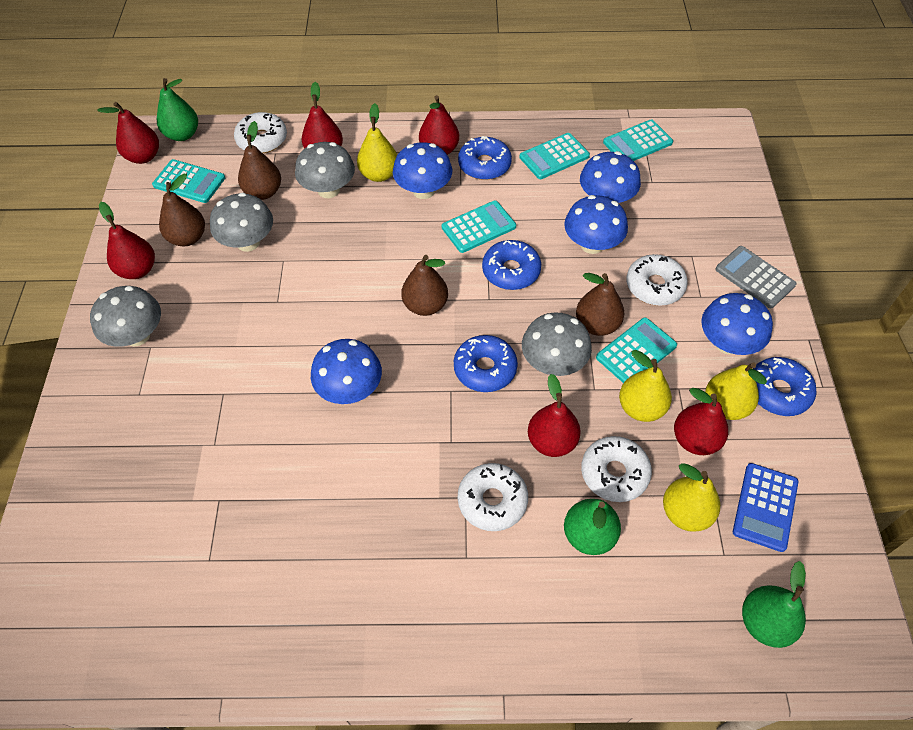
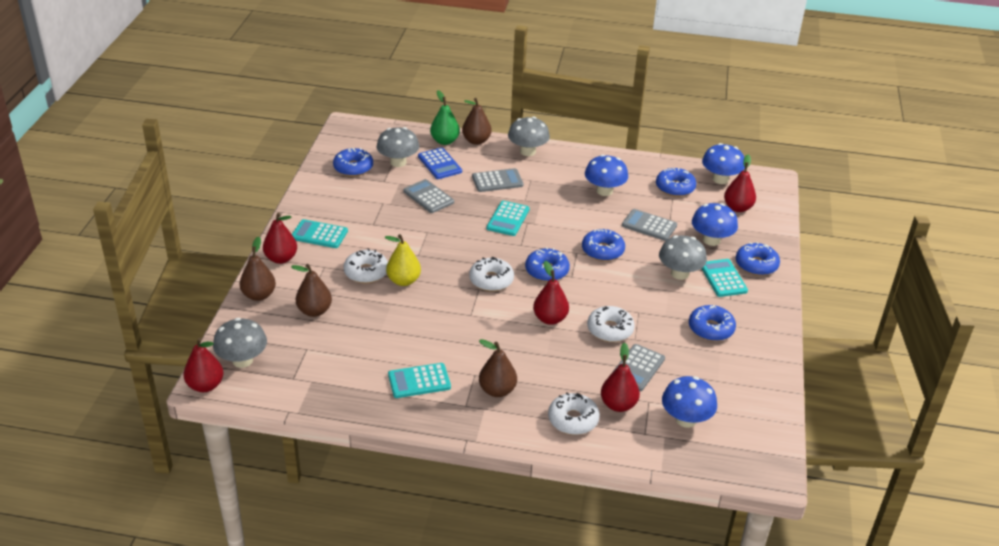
blue donut: [454,335,518,392] [458,136,512,180] [482,240,541,290] [753,357,817,416] = 4 -> [333,148,373,176] [525,247,570,282] [582,229,625,261] [656,168,696,197] [689,305,736,341] [736,242,780,276] = 6
blue mushroom: [311,339,382,404] [393,142,452,199] [564,195,628,254] [580,151,641,203] [701,293,773,355] = 5 -> [585,154,628,196] [662,376,717,428] [692,203,738,246] [702,143,745,184] = 4
green pear: [157,78,198,141] [564,499,621,555] [742,561,806,648] = 3 -> [430,90,460,145] = 1
grey calculator: [715,246,796,308] = 1 -> [403,179,454,213] [472,168,524,192] [611,344,665,391] [622,209,677,241] = 4
red pear: [97,102,159,164] [99,202,155,279] [302,82,343,149] [419,95,459,155] [528,374,581,457] [674,388,728,455] = 6 -> [184,338,223,392] [263,212,297,264] [533,261,569,325] [601,343,640,412] [724,154,756,212] = 5
turquoise calculator: [152,159,225,203] [442,200,516,253] [520,133,590,179] [596,317,677,383] [603,119,673,161] = 5 -> [292,219,348,248] [388,363,451,398] [487,201,530,236] [701,259,748,297] = 4
yellow pear: [357,103,397,182] [619,350,672,422] [663,463,720,532] [705,363,767,420] = 4 -> [384,234,421,286] = 1

